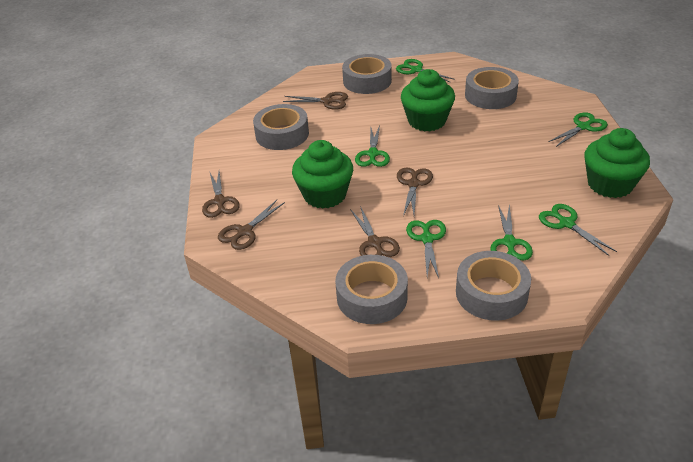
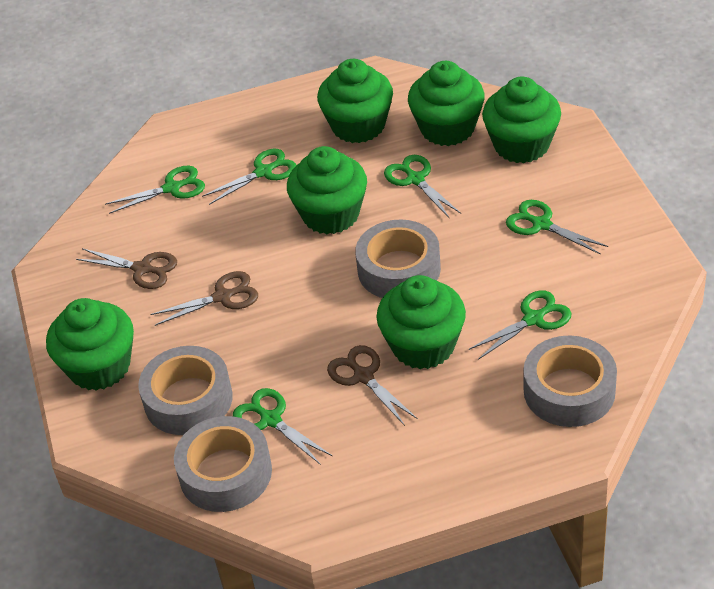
brown scissors: [202,171,240,218] [218,200,285,250] [283,92,348,110] [350,206,400,257] [397,168,433,216] = 5 -> [76,248,177,289] [150,271,258,326] [327,345,418,426] = 3
green cupcake: [292,140,353,209] [401,69,455,131] [584,128,650,198] = 3 -> [46,298,134,391] [287,146,367,234] [317,59,393,143] [376,275,466,369] [408,61,485,146] [482,77,561,163] = 6
grey tape: [253,104,309,150] [335,255,408,324] [342,54,392,94] [456,251,531,321] [465,67,519,109] = 5 -> [138,346,233,435] [174,416,272,512] [355,220,441,298] [524,336,617,427] = 4

